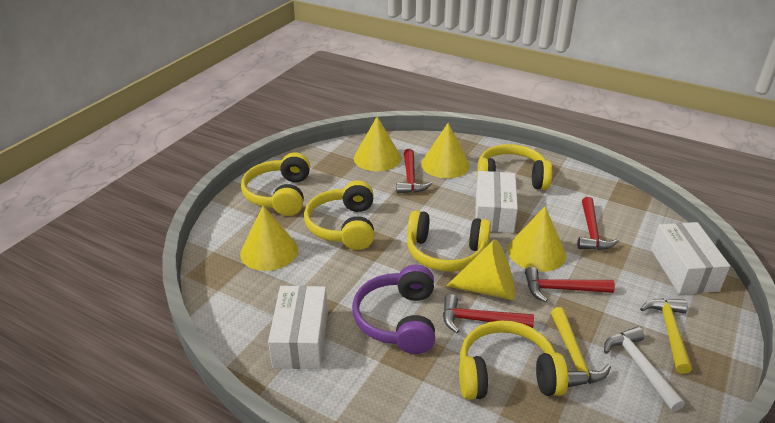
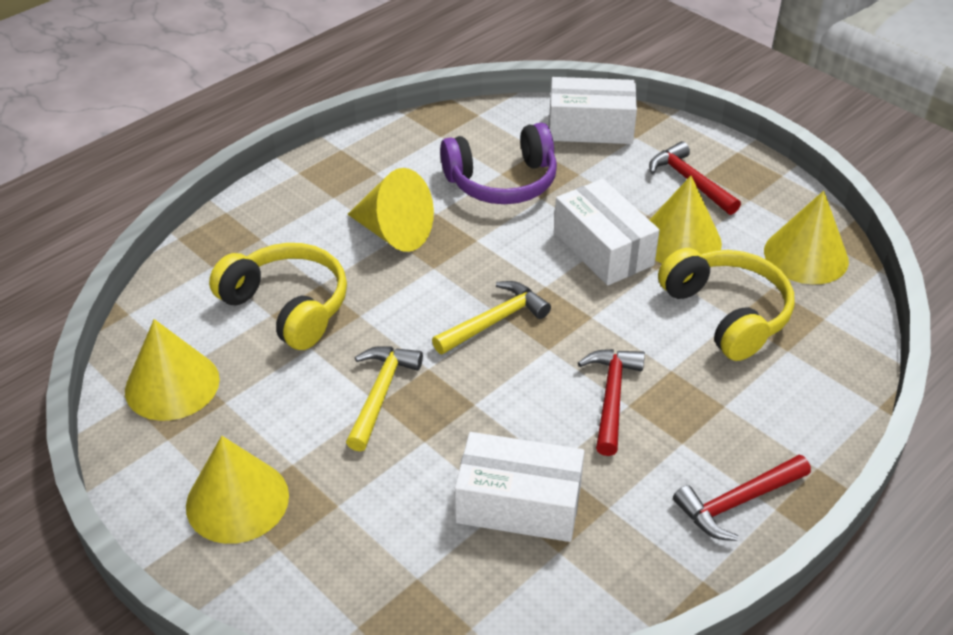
red hammer: [396,149,432,194] [443,294,534,333] [525,267,615,302] [578,197,619,250] = 4 -> [578,349,645,456] [649,141,741,215] [673,455,811,541] = 3
white hammer: [604,327,685,412] = 1 -> none = 0
yellow headphones: [241,152,310,216] [304,180,374,250] [407,210,491,272] [459,320,568,400] [477,144,552,190] = 5 -> [209,243,347,350] [658,248,795,361] = 2

